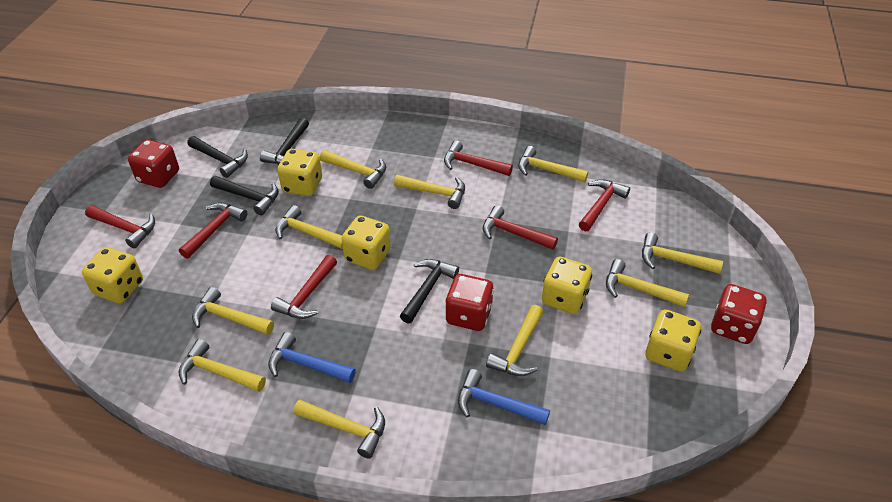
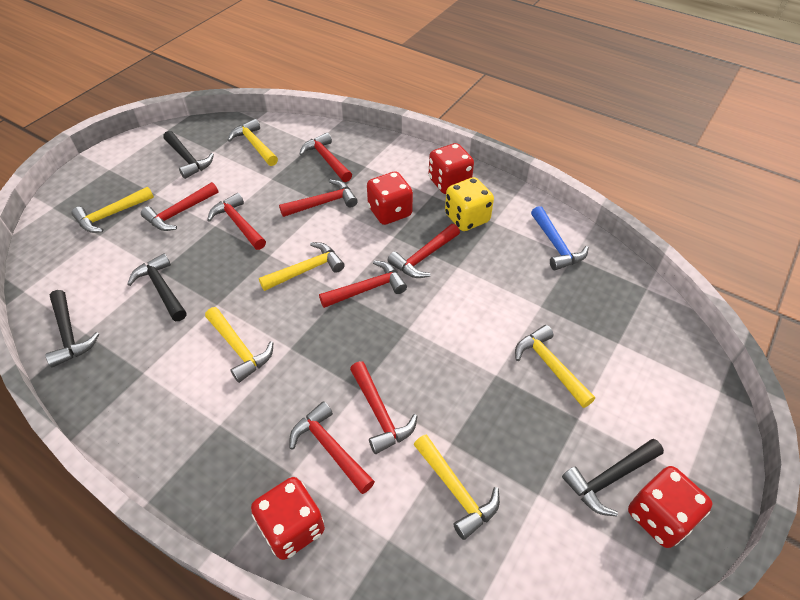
blue hammer: [268,332,356,383] [458,369,550,425] = 2 -> [531,206,589,270] = 1
red dice: [128,140,179,188] [445,274,494,331] [711,284,767,344] = 3 -> [251,477,325,560] [367,171,413,225] [429,143,474,194] [628,466,713,548] = 4
red hammer: [85,205,155,248] [179,203,247,259] [271,255,337,319] [444,140,513,176] [483,205,558,250] [579,179,630,232] = 6 -> [141,182,218,231] [207,193,266,250] [279,179,358,217] [289,401,375,494] [299,132,352,182] [319,260,407,308] [350,361,418,454] [387,224,460,278] = 8
yellow dice: [82,247,143,303] [277,149,322,196] [342,215,391,270] [542,257,592,314] [645,310,701,372] = 5 -> [445,177,494,231] = 1
yellow hammer: [179,339,266,392] [192,287,274,335] [275,205,343,249] [293,400,385,458] [320,150,386,189] [394,175,465,209] [486,305,543,376] [518,146,589,182] [606,259,689,308] [642,232,723,274] = 10 -> [71,187,154,233] [205,307,273,383] [227,119,278,166] [259,242,345,291] [414,434,500,540] [515,325,595,408] = 6

